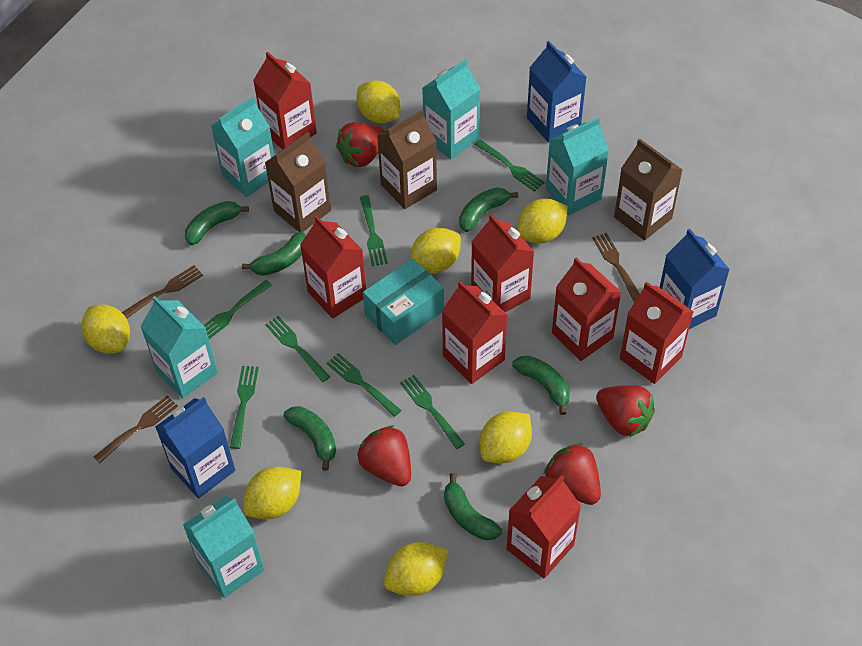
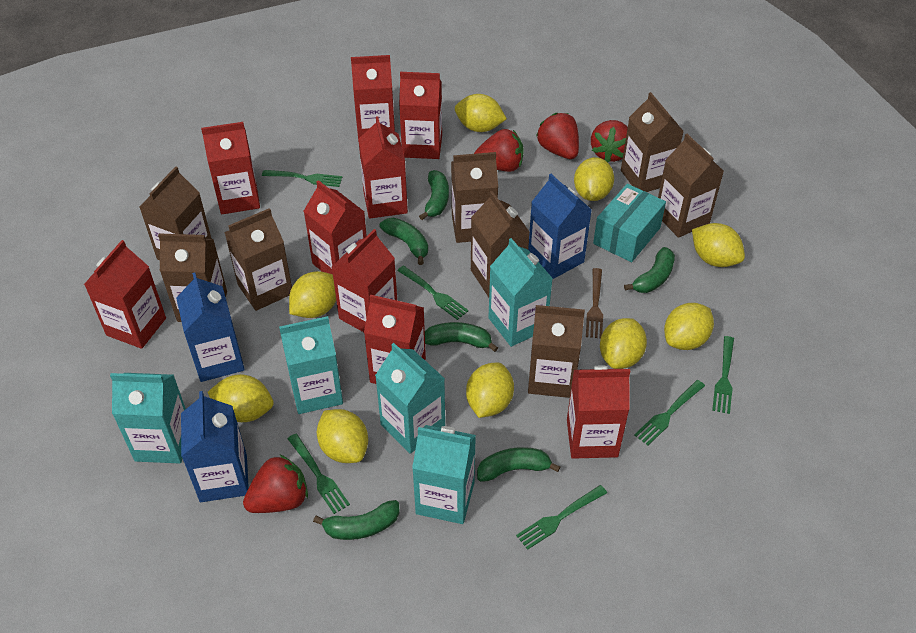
brown carton: [265,132,331,232] [377,110,437,209] [614,138,682,241] = 3 -> [140,166,212,260] [158,233,227,322] [224,208,292,311] [451,152,498,243] [471,191,530,297] [528,305,585,398] [621,92,684,192] [658,134,724,238] = 8
brown fork: [94,396,178,463] [122,265,203,318] [592,233,640,303] = 3 -> [586,268,603,338] = 1
green fork: [203,280,272,339] [230,366,259,449] [265,316,330,382] [326,353,401,417] [360,195,388,266] [400,375,465,449] [474,140,545,192] = 7 -> [262,170,342,187] [288,434,350,514] [397,266,468,320] [516,485,607,550] [634,380,705,445] [712,336,734,414] = 6
red carton: [253,52,317,150] [300,216,366,319] [442,281,507,384] [471,214,534,312] [507,476,581,578] [552,257,622,361] [620,282,694,384] = 7 -> [84,240,166,349] [201,122,260,214] [304,180,367,274] [332,229,397,332] [351,55,395,142] [358,116,408,219] [364,295,426,384] [399,72,442,159] [567,365,630,459] = 9
yellow lemon: [81,305,130,353] [243,467,301,519] [357,80,401,123] [384,542,448,596] [410,228,461,274] [480,411,532,464] [517,199,568,244] = 7 -> [208,374,274,422] [289,271,336,318] [317,409,368,463] [455,94,507,132] [466,363,514,418] [574,157,614,201] [600,318,647,369] [664,303,714,350] [692,223,745,267] = 9

